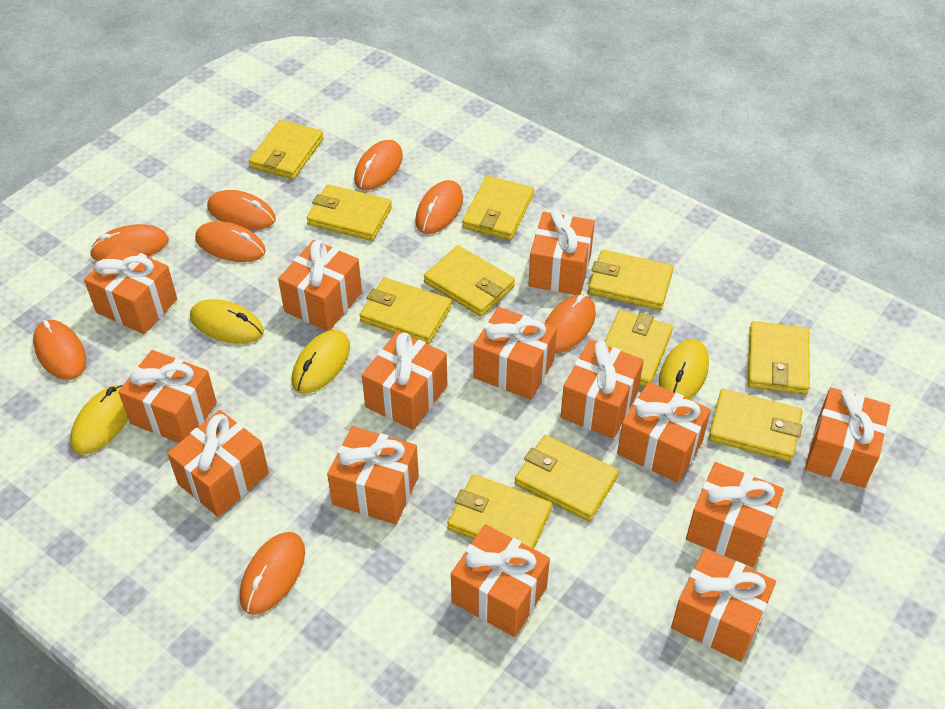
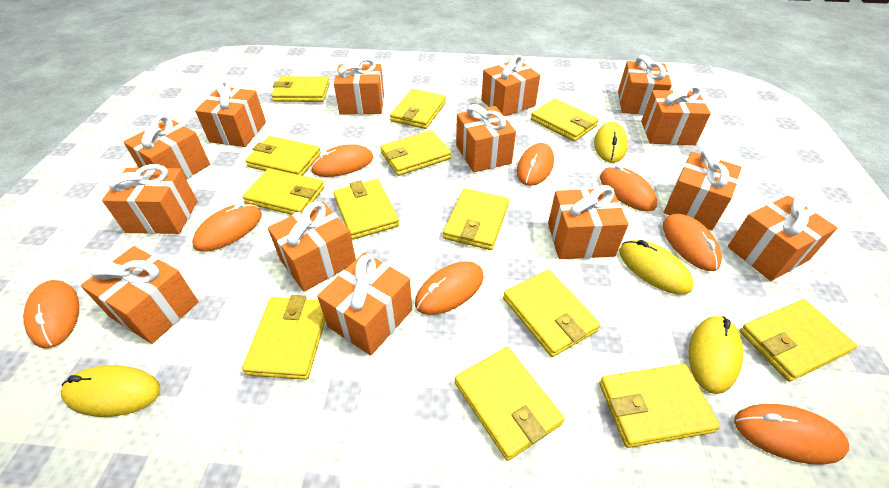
yellow wallet: [249,120,324,179] [307,184,392,241] [360,277,452,344] [424,245,515,316] [447,474,552,549] [462,176,534,240] [515,435,619,521] [588,250,674,310] [605,310,673,387] [709,389,803,462] [748,321,810,395] = 11 -> [242,295,325,380] [243,168,324,215] [245,136,321,176] [271,76,330,102] [333,179,399,240] [380,130,451,176] [390,89,446,129] [443,188,509,250] [455,347,564,461] [503,270,601,357] [531,99,599,142] [599,364,720,448] [740,299,857,382] = 13

